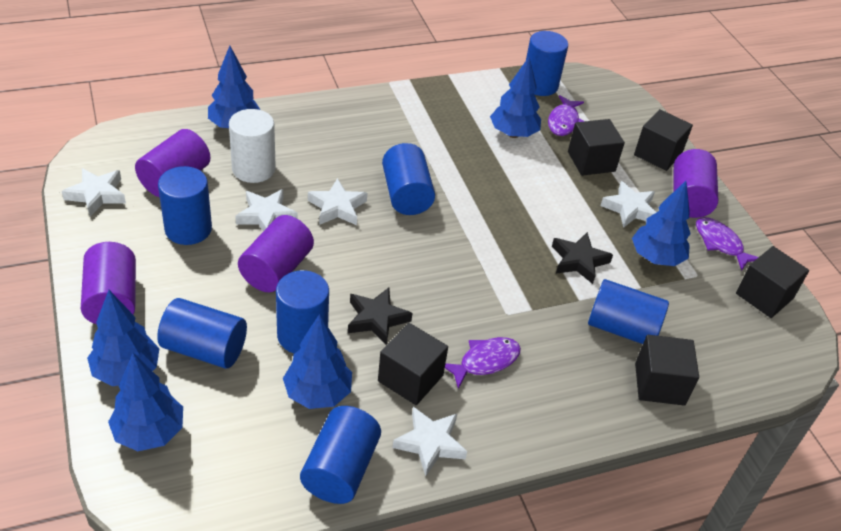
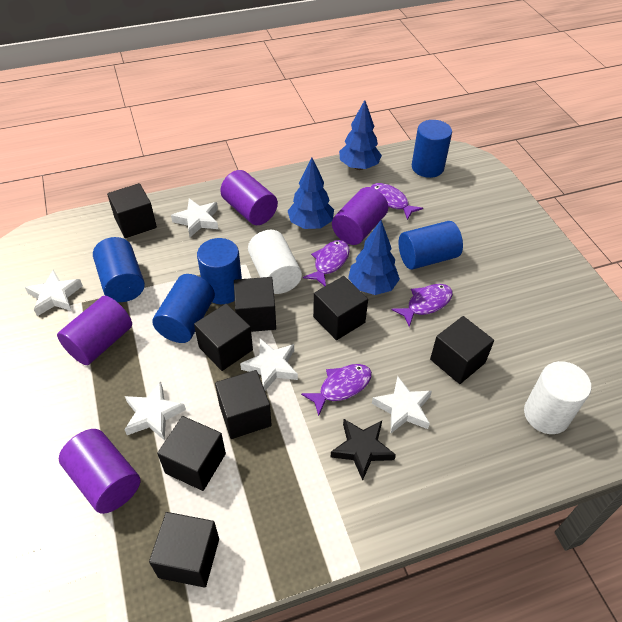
black cube: [378,323,448,405] [568,119,625,176] [634,109,693,171] [635,335,699,406] [736,246,809,318] = 5 -> [107,183,157,238] [149,512,219,588] [157,416,226,491] [194,304,253,371] [215,370,272,439] [234,277,276,332] [313,276,368,340] [430,316,494,384] = 8
black star: [348,288,412,345] [552,232,613,284] = 2 -> [331,419,396,481] = 1
blue cylinder: [157,298,247,368] [158,166,212,245] [276,270,329,354] [300,406,381,504] [382,143,435,215] [526,31,568,96] [588,279,669,344] = 7 -> [93,237,145,302] [152,274,215,343] [197,238,242,304] [398,221,463,270] [412,120,452,178] = 5
blue tree: [87,290,160,386] [108,353,183,451] [208,46,260,128] [283,314,352,409] [490,57,541,138] [632,181,691,266] = 6 -> [288,157,334,229] [339,100,382,170] [348,220,400,295] = 3
purple fish: [445,337,521,389] [548,95,584,136] [696,217,758,271] = 3 -> [301,364,372,416] [303,240,350,286] [371,183,423,220] [391,284,453,327] = 4
white cylinder: [229,109,276,183] = 1 -> [248,230,302,294] [524,361,591,434] = 2

